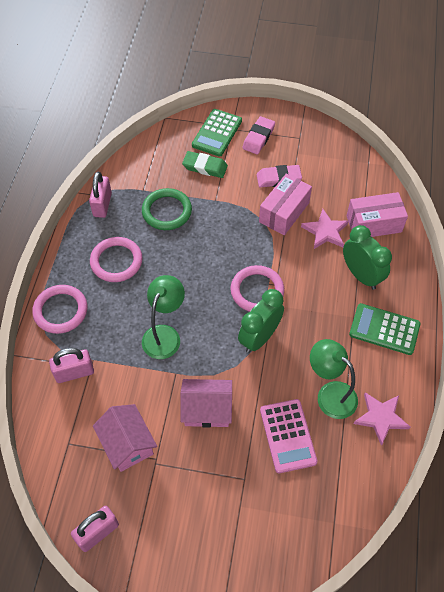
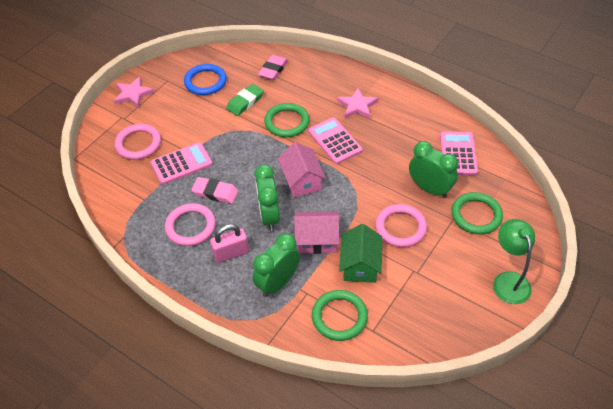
blue ring: none = 0 -> [184,64,227,95] = 1
green calculator: [192,109,242,157] [349,303,421,355] = 2 -> none = 0
green clock: [238,289,284,353] [343,225,392,290] = 2 -> [253,233,300,297] [254,164,280,231] [409,141,458,198] = 3
green house: none = 0 -> [339,224,382,283] = 1
green lamp: [142,275,185,359] [310,339,358,419] = 2 -> [493,219,535,304] = 1
green ring: [142,188,192,230] = 1 -> [264,103,310,137] [312,290,368,341] [451,192,503,235] = 3
pink box: [259,173,312,235] [347,192,408,237] = 2 -> none = 0
pink calculator: [260,399,318,473] = 1 -> [151,142,213,185] [308,117,362,164] [440,132,478,175] = 3
pink padlock: [49,348,94,383] [71,506,119,552] [89,172,112,218] = 3 -> [210,224,249,263] = 1

